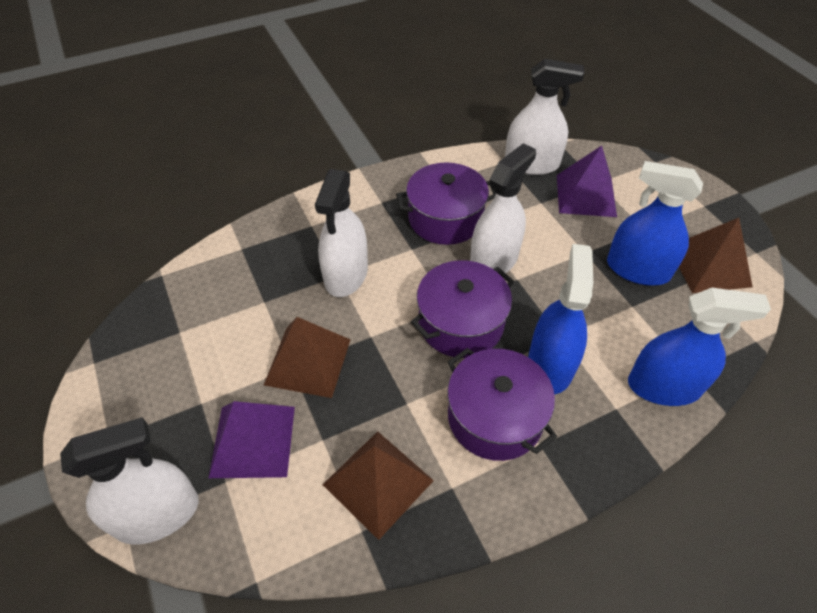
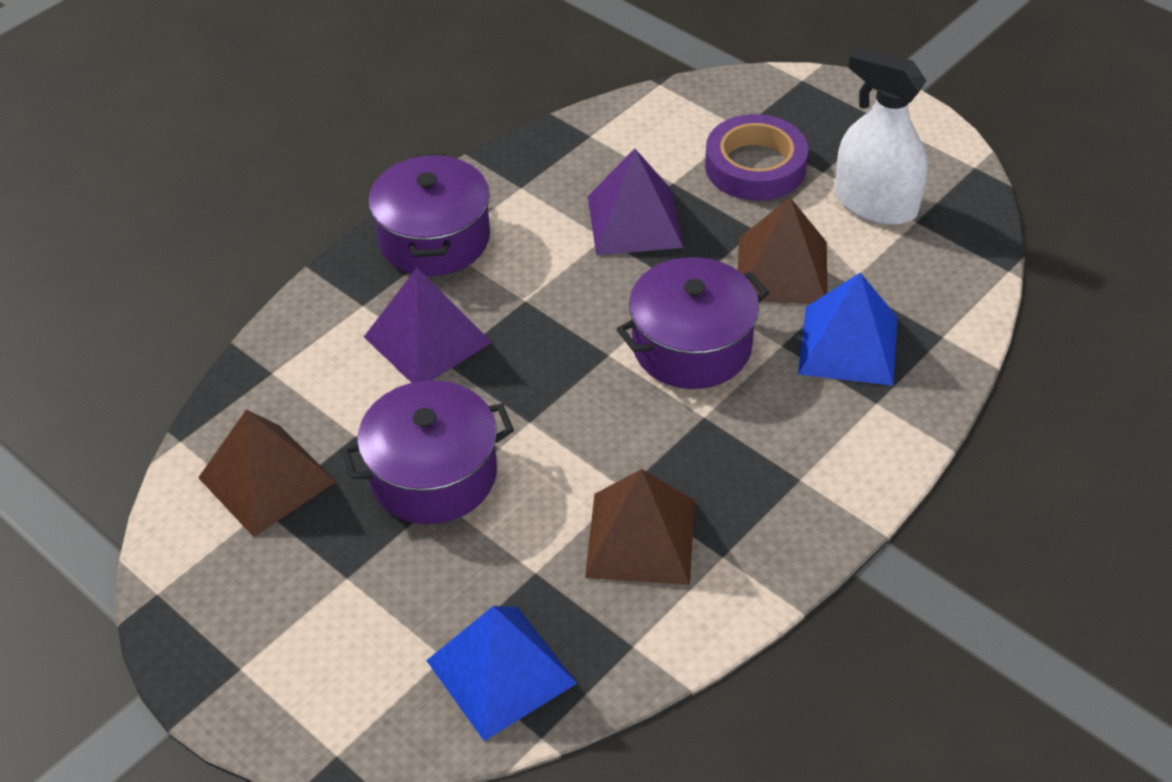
blue pyramid: none = 0 -> [426,606,577,741] [798,273,898,386] = 2
blue spray bottle: [528,244,593,394] [607,161,703,286] [628,288,771,406] = 3 -> none = 0
purple tape: none = 0 -> [705,114,808,201] = 1
white spray bottle: [60,417,199,545] [315,169,368,297] [470,143,536,273] [505,59,585,175] = 4 -> [835,47,928,225] = 1

